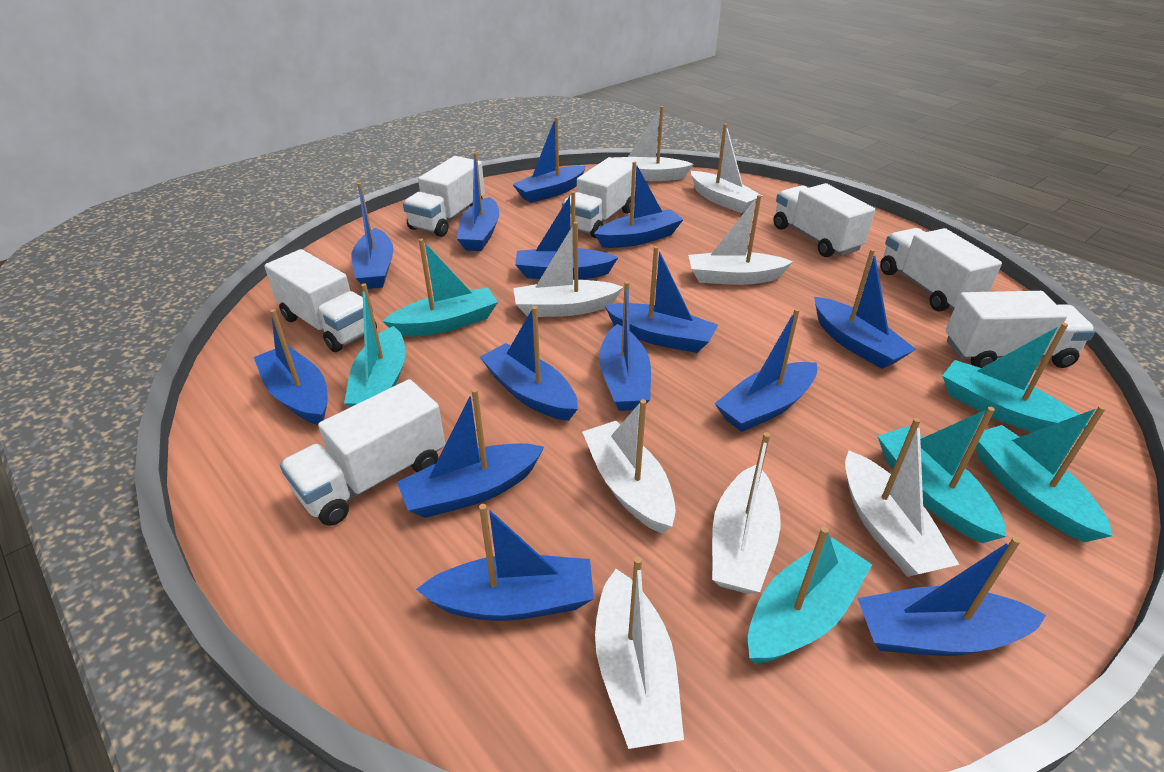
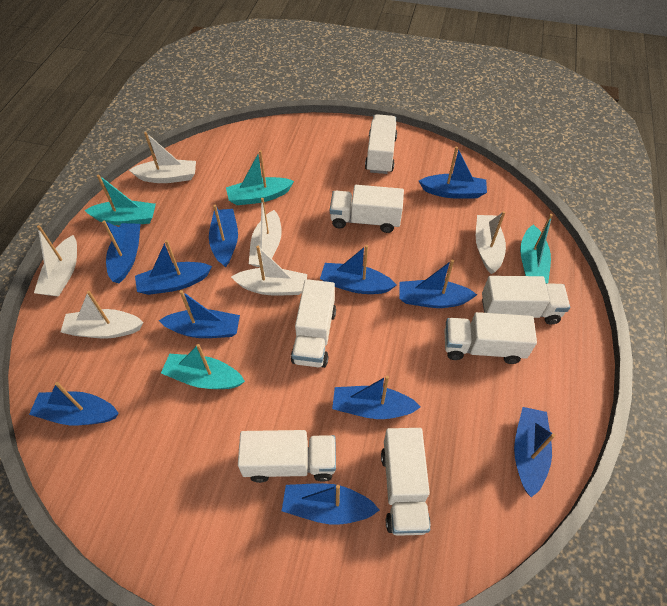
blue boat: [254,309,328,425] [351,182,394,289] [397,388,544,518] [416,504,594,621] [457,152,499,251] [480,306,578,421] [512,117,586,203] [515,191,619,280] [594,161,684,248] [599,281,651,411] [604,246,718,353] [714,308,817,432] [814,249,916,369] [857,537,1046,656] = 14 -> [29,382,119,425] [102,220,141,283] [135,240,212,295] [159,290,240,338] [209,205,238,267] [282,483,380,525] [320,245,397,294] [332,375,421,419] [400,260,477,308] [419,147,487,199] [514,407,555,497] = 11
turquoise boat: [344,283,406,407] [383,239,498,337] [748,527,872,664] [878,407,1007,543] [942,323,1088,432] [973,406,1113,542] = 6 -> [84,175,156,225] [161,344,245,389] [226,150,294,205] [520,214,553,284] = 4
white boat: [513,222,623,317] [582,399,676,534] [595,557,684,749] [613,106,694,181] [688,195,793,285] [691,124,762,213] [712,432,781,594] [845,418,959,577] = 8 -> [34,225,77,297] [61,291,144,338] [129,132,196,183] [231,246,307,296] [249,198,282,267] [476,211,506,274] = 6

